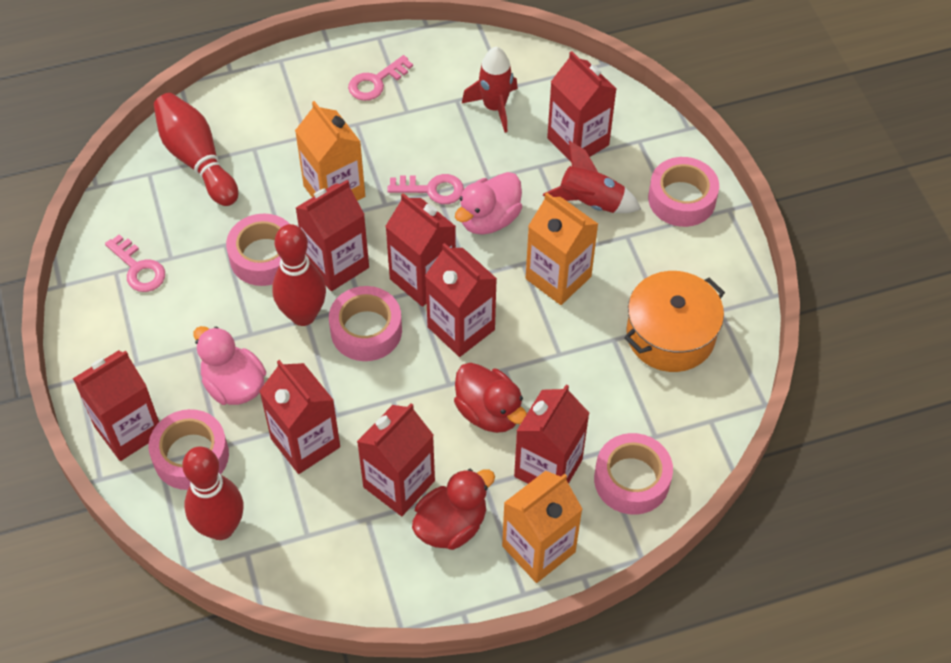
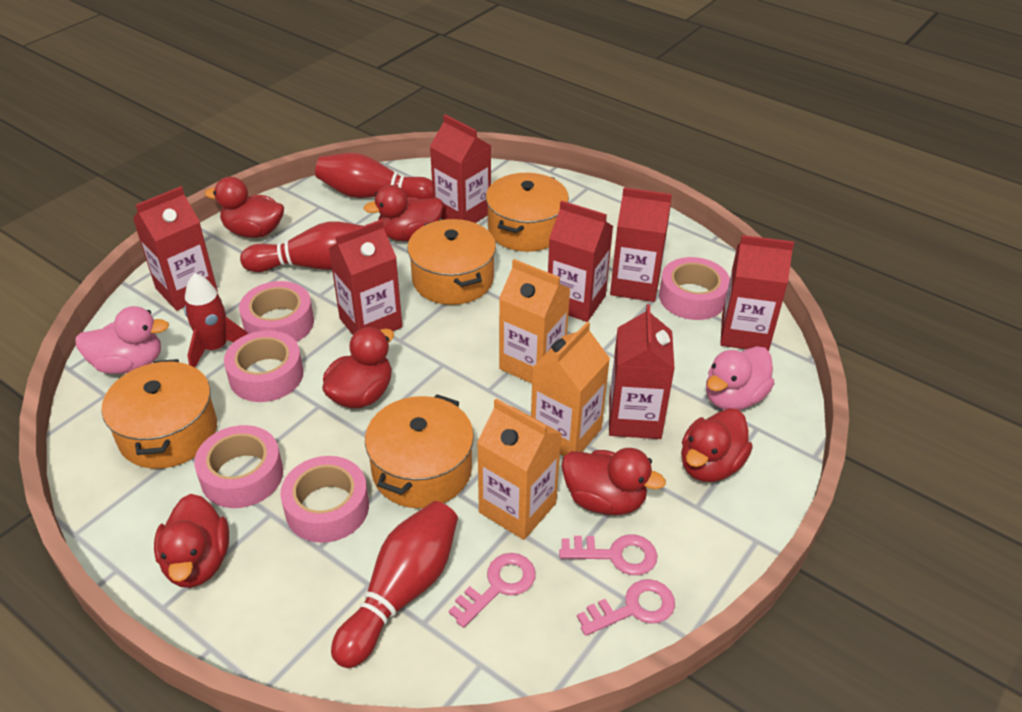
orange pot: [624,271,725,372] = 1 -> [102,359,217,469] [365,394,474,508] [407,219,496,305] [486,173,569,252] = 4
red carton: [73,350,159,461] [259,360,340,474] [296,180,369,291] [357,403,435,516] [385,193,456,307] [425,243,497,357] [514,384,589,484] [547,51,616,162] = 8 -> [133,186,218,311] [328,219,402,335] [430,115,491,223] [548,201,613,322] [609,304,675,439] [610,188,672,302] [720,235,794,352] = 7
red duck: [412,469,495,550] [454,363,527,433] = 2 -> [154,494,229,588] [205,177,284,238] [322,327,394,408] [363,185,443,241] [562,448,666,515] [681,408,753,482] = 6
red rocket: [462,47,518,133] [543,141,641,213] = 2 -> [184,273,248,367] = 1

